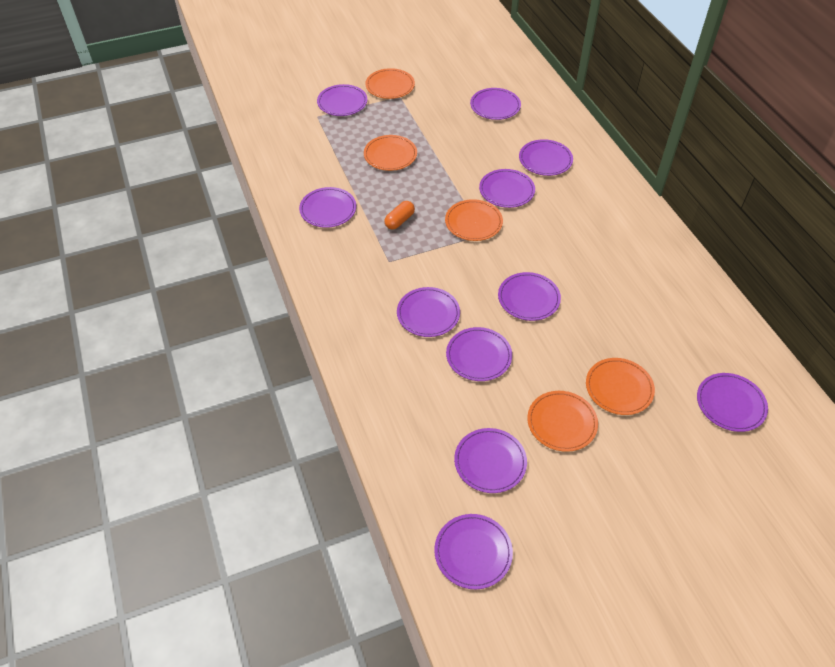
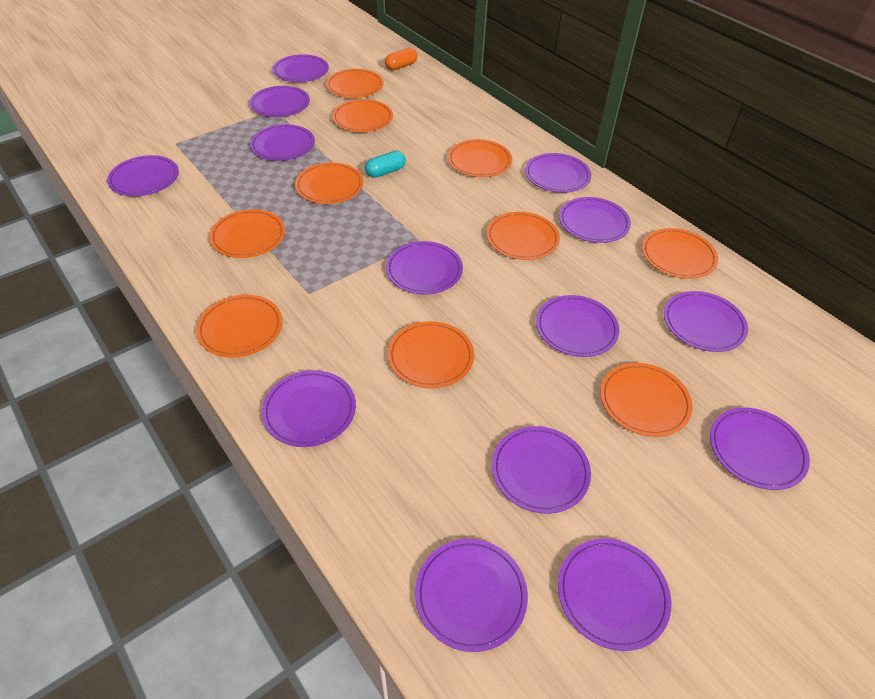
orange plate: [364,135,417,171] [365,68,415,99] [445,199,503,241] [527,391,598,452] [586,358,655,415] = 5 -> [196,295,283,358] [209,209,285,258] [295,162,364,204] [326,69,384,98] [332,99,393,132] [388,321,474,388] [448,139,512,177] [487,212,560,260] [600,363,693,437] [642,228,718,279] = 10
purple plate: [299,187,356,228] [317,84,367,116] [397,287,460,337] [434,514,513,589] [446,327,512,381] [454,428,527,493] [470,88,521,120] [479,169,535,208] [498,272,561,321] [519,139,573,176] [697,373,768,432] = 11 -> [107,155,179,196] [249,86,310,117] [250,124,315,161] [262,370,356,447] [272,54,329,82] [386,241,463,295] [415,539,528,652] [492,426,591,514] [525,153,591,193] [536,295,619,357] [558,538,671,651] [559,197,631,243] [664,291,748,352] [710,407,810,490] = 14
turquoise capsule: none = 0 -> [365,151,406,178] = 1

